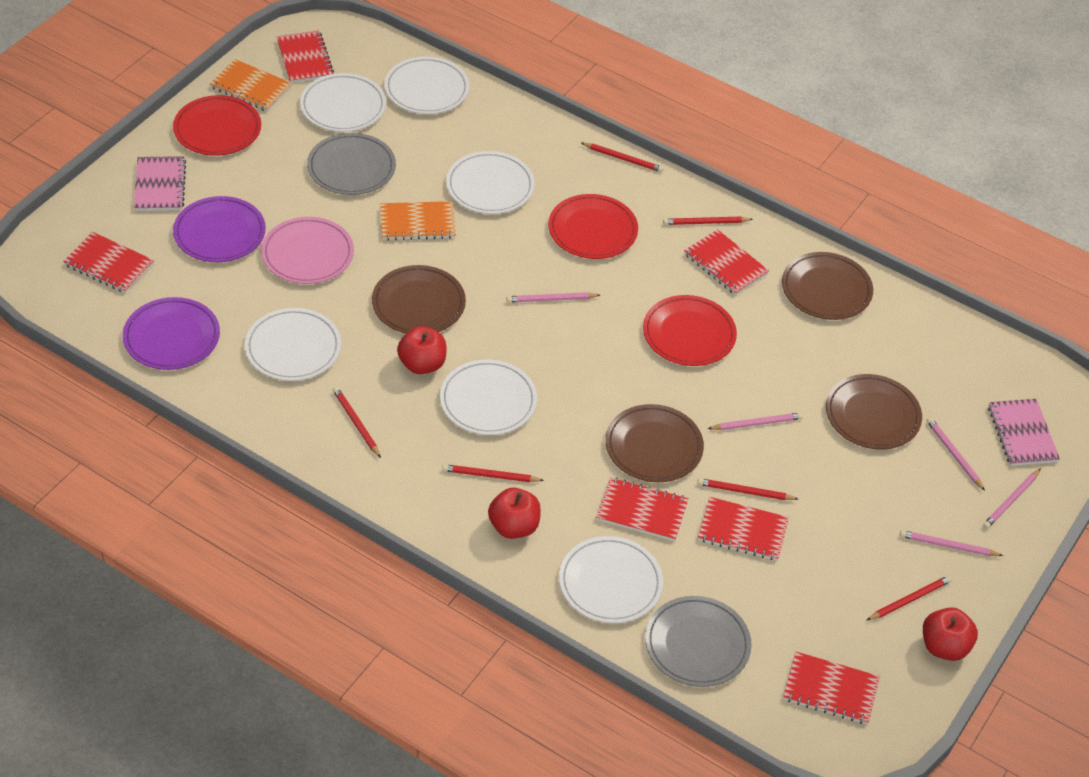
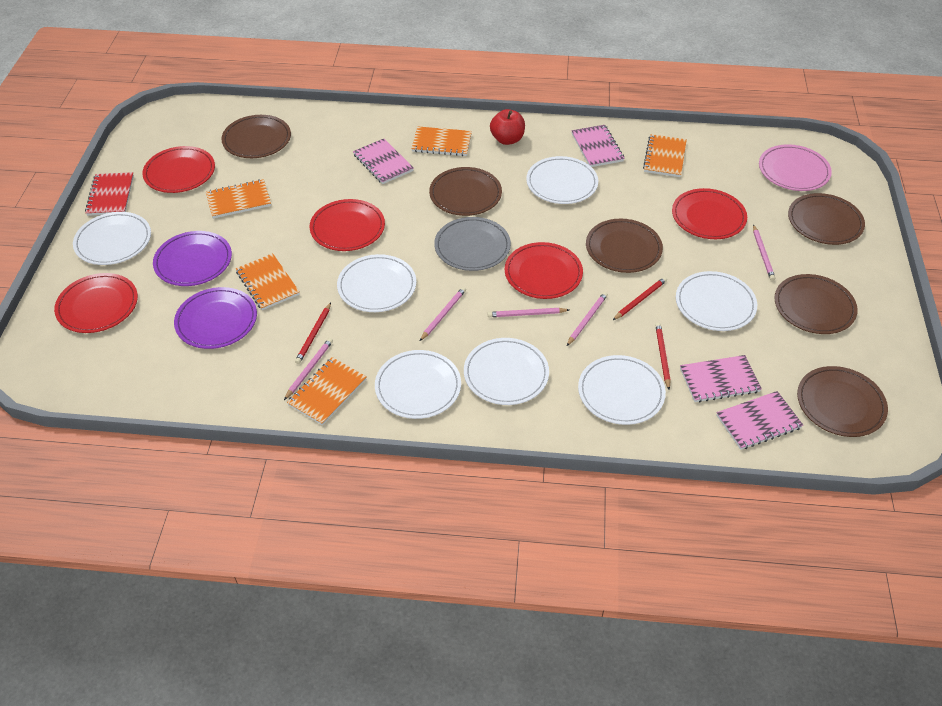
brown plate: [372,265,466,334] [605,404,704,482] [782,252,873,320] [826,374,922,449] = 4 -> [221,115,291,158] [429,167,502,216] [586,219,663,273] [774,274,858,334] [788,193,865,245] [797,366,888,437] = 6
grey plate: [307,133,396,195] [645,596,752,687] = 2 -> [434,217,511,271] = 1
orange notebook: [210,59,292,112] [380,201,456,241] = 2 -> [206,179,271,218] [236,253,300,310] [287,357,367,425] [411,126,472,156] [643,134,687,177] = 5
pink notebook: [134,156,186,211] [988,399,1060,466] = 2 -> [353,139,414,184] [571,125,625,167] [680,355,762,402] [716,391,803,450] = 4
red apple: [397,326,447,374] [488,488,541,539] [923,607,978,661] = 3 -> [490,109,525,145] = 1
red notebook: [63,232,154,293] [276,30,334,83] [596,477,689,541] [684,229,769,295] [698,497,789,561] [783,652,880,724] = 6 -> [85,172,134,216] = 1
red pencil: [333,387,381,458] [442,464,544,482] [581,143,664,172] [663,217,753,225] [697,478,798,500] [866,576,952,621] = 6 -> [295,302,331,364] [613,277,667,320] [655,323,671,389] = 3
red plate: [173,95,261,156] [548,194,638,259] [643,295,737,366] = 3 -> [54,273,138,333] [142,146,215,193] [310,199,385,251] [505,242,583,299] [672,188,747,239] = 5
white plate: [245,308,341,381] [300,73,386,132] [384,57,470,114] [440,359,537,435] [446,151,535,214] [559,536,663,623] = 6 -> [73,212,151,265] [337,254,416,312] [375,350,461,419] [464,338,549,405] [526,156,598,204] [578,355,666,425] [676,271,757,331] = 7

